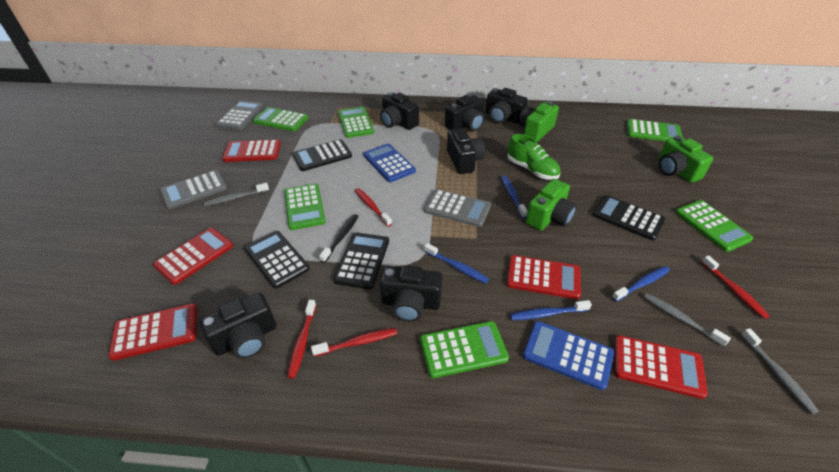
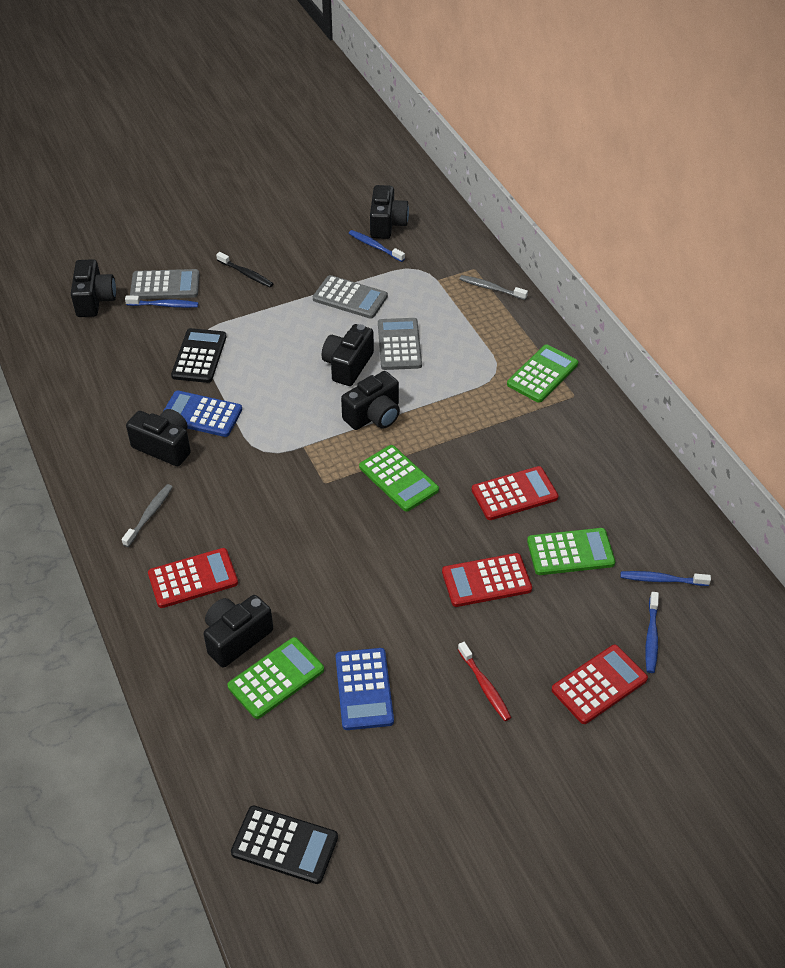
black calculator: [244,231,310,289] [292,139,352,171] [333,232,389,289] [592,195,666,241] = 4 -> [171,328,227,383] [231,806,338,884] = 2
green calculator: [253,107,308,131] [284,184,326,230] [338,107,374,138] [420,321,509,378] [627,119,683,141] [676,200,753,252] = 6 -> [227,637,324,719] [359,445,439,512] [507,345,578,403] [527,528,615,575] = 4
green camera: [519,101,559,142] [526,179,577,231] [658,135,713,183] = 3 -> none = 0
green shoe: [507,134,560,180] = 1 -> none = 0
grey toothbrush: [203,183,269,206] [643,293,731,347] [741,328,819,414] = 3 -> [121,484,173,547] [459,275,528,300] = 2
red calculator: [108,303,198,361] [153,228,233,285] [222,139,281,162] [507,255,581,299] [614,335,708,399] = 5 -> [148,548,238,608] [442,553,532,607] [472,466,559,520] [552,645,648,724] = 4
red toothbrush: [287,300,316,378] [311,328,397,357] [355,188,392,227] [701,256,769,319] = 4 -> [458,642,511,721] = 1

